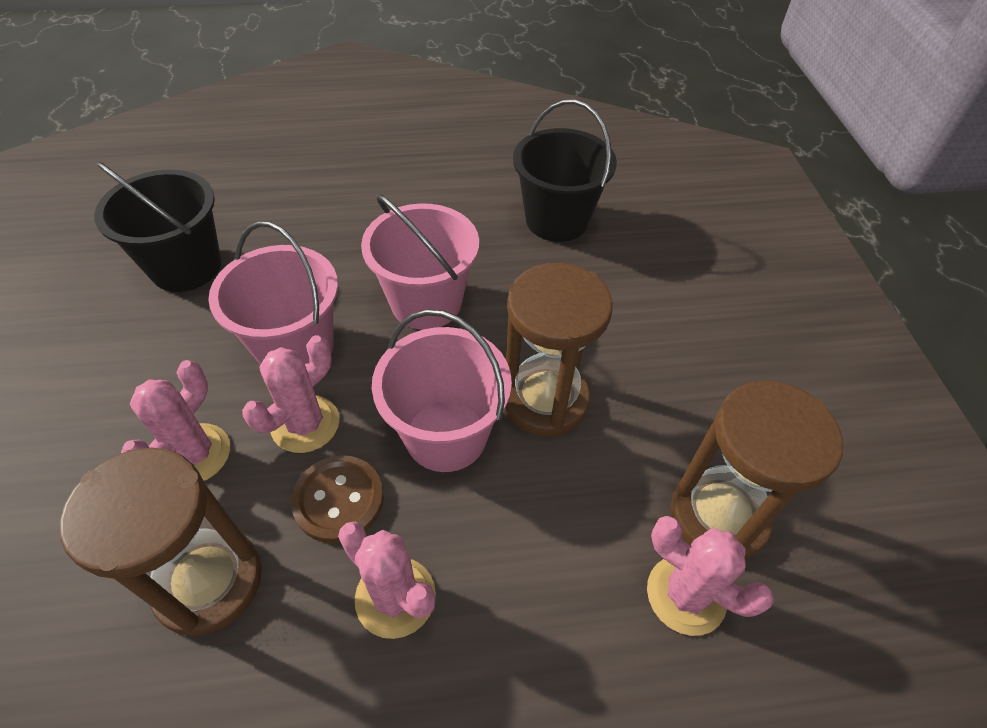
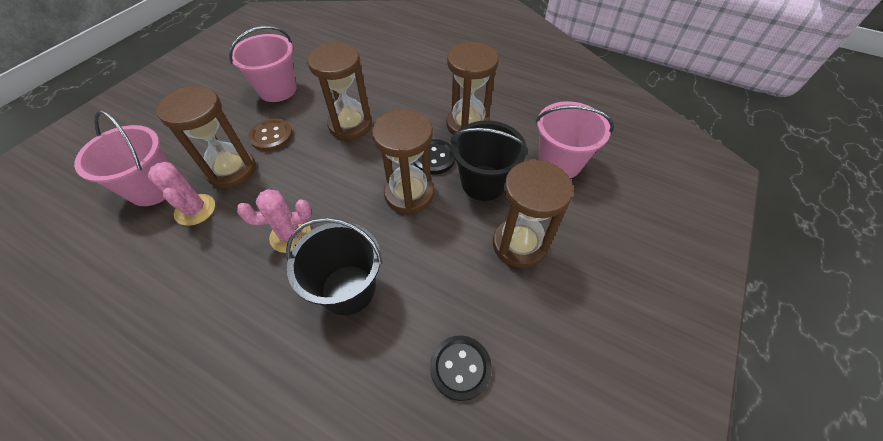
black button: none = 0 -> [413,139,455,175] [430,335,492,401] = 2
brown hourglass: [60,447,262,637] [505,263,613,437] [671,380,843,560] = 3 -> [157,86,256,188] [307,42,372,140] [372,109,434,214] [446,42,499,135] [493,159,574,268] = 5
pink cactus: [121,360,230,481] [242,335,340,453] [338,521,436,639] [647,516,774,636] = 4 -> [148,162,215,226] [237,189,311,253] = 2

